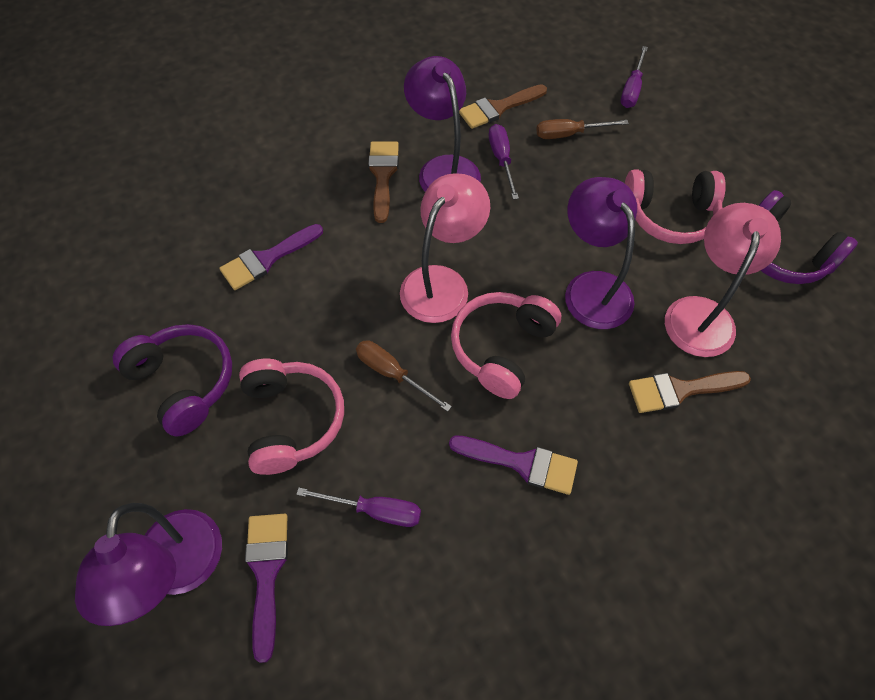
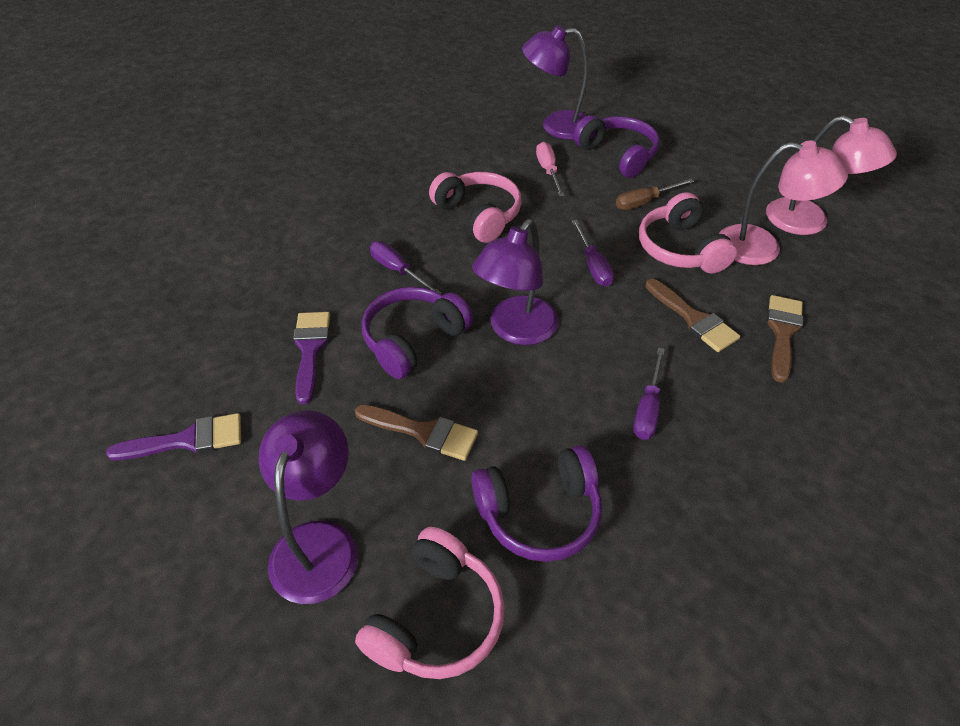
brown screwdriver: [356,340,452,412] [536,119,629,139] = 2 -> [616,179,694,210] = 1
pink screwdriver: none = 0 -> [536,142,565,197] = 1
purple brush: [219,224,323,290] [245,514,288,663] [449,435,578,495] = 3 -> [106,413,241,460] [293,312,330,404] = 2
purple headphones: [113,324,232,436] [758,190,858,284] = 2 -> [361,287,473,379] [471,445,602,562] [573,115,660,178] = 3

